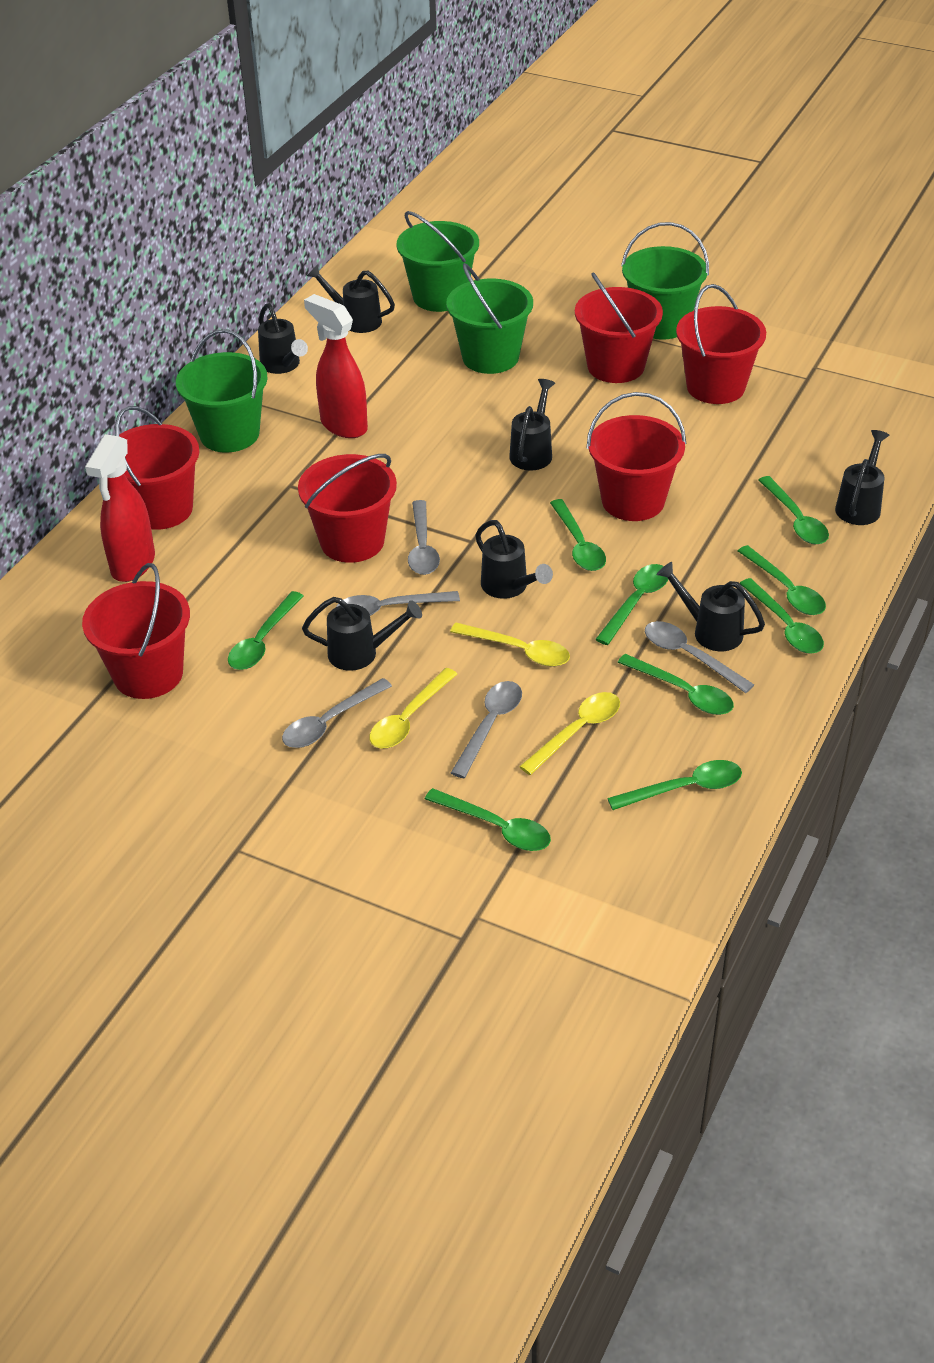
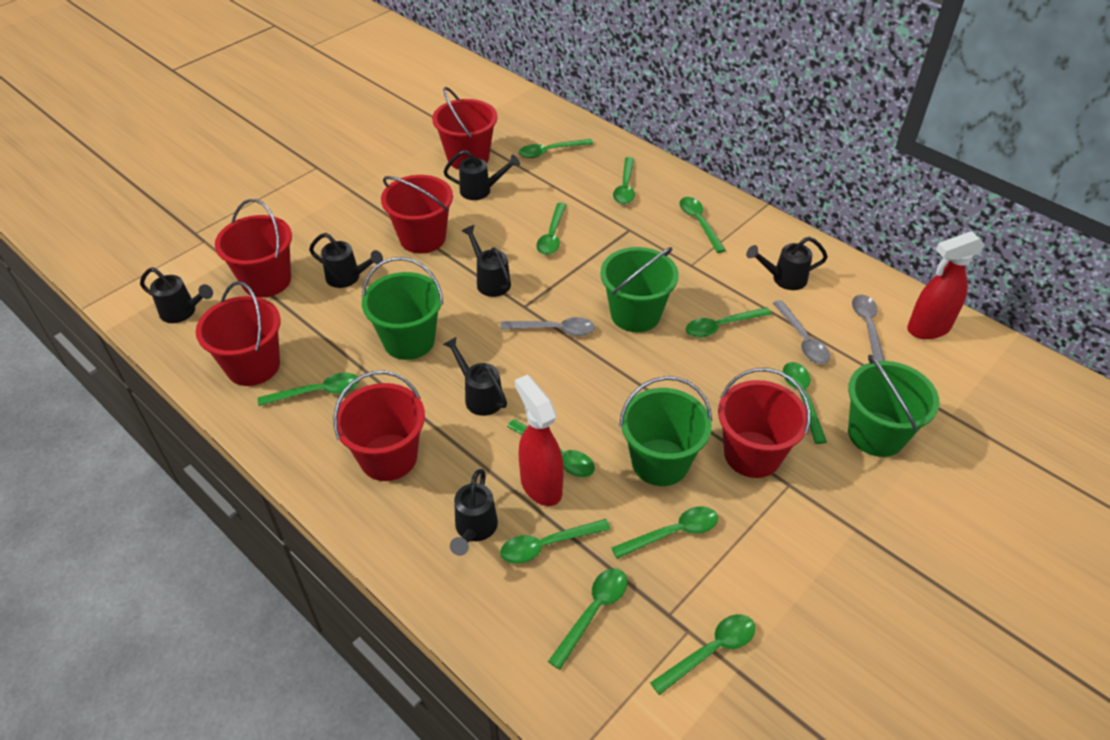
green spoon: [228,591,303,670] [425,788,551,851] [550,499,606,571] [595,564,668,645] [607,760,742,810] [617,654,734,715] [738,545,826,615] [739,578,824,654] [759,476,829,544] = 9 -> [258,373,359,406] [500,519,611,564] [507,419,595,477] [519,139,593,158] [536,203,566,255] [548,568,627,670] [612,506,718,559] [613,157,635,204] [650,614,755,695] [679,197,726,253] [686,307,772,338] [783,362,827,444] = 12
grey spoon: [282,678,392,748] [336,591,460,616] [408,500,440,575] [451,681,522,778] [645,621,754,693] = 5 -> [501,317,595,336] [773,300,830,364] [852,295,885,361] = 3
yellow spoon: [369,668,457,748] [450,623,570,667] [519,692,620,775] = 3 -> none = 0

